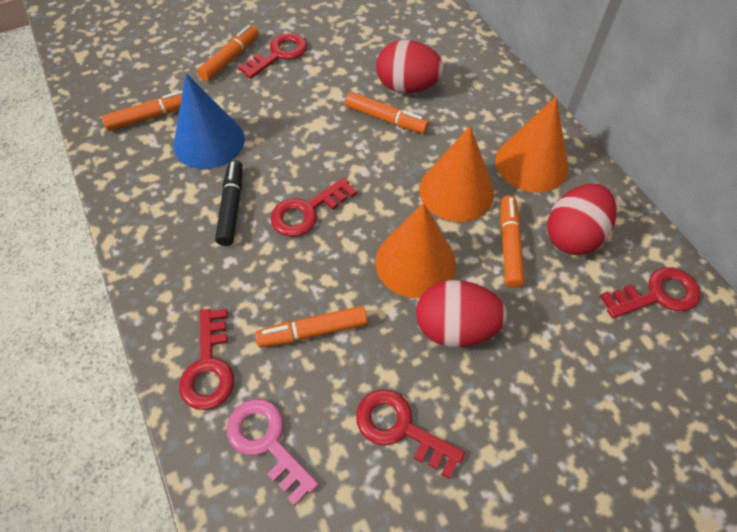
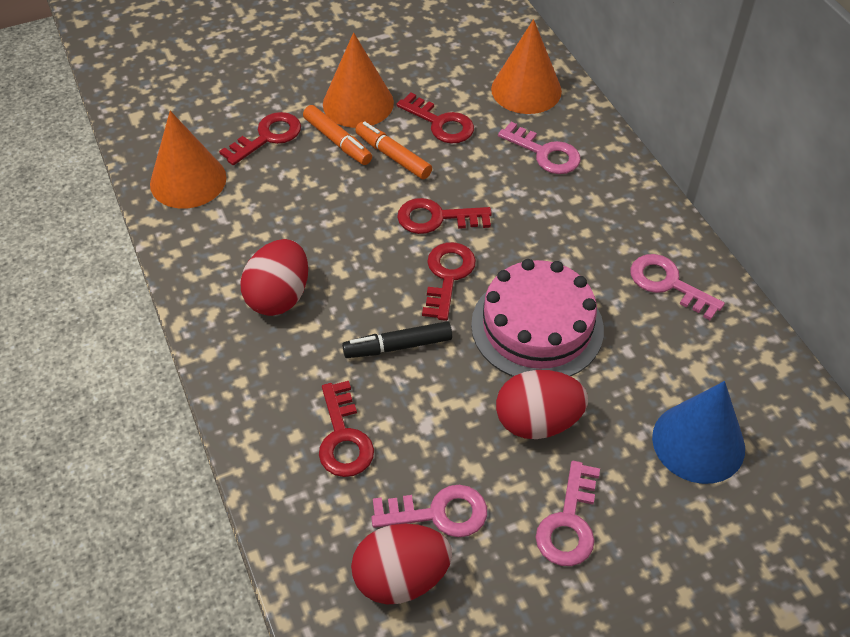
orange marker: [102,90,183,131] [197,25,259,82] [255,306,368,347] [345,92,429,134] [500,196,524,288] = 5 -> [303,105,372,165] [355,121,432,179] = 2
pink cake: none = 0 -> [471,259,604,377] = 1
pink key: [227,399,319,506] = 1 -> [371,485,487,537] [498,122,581,174] [536,461,600,566] [630,254,725,320] = 4

